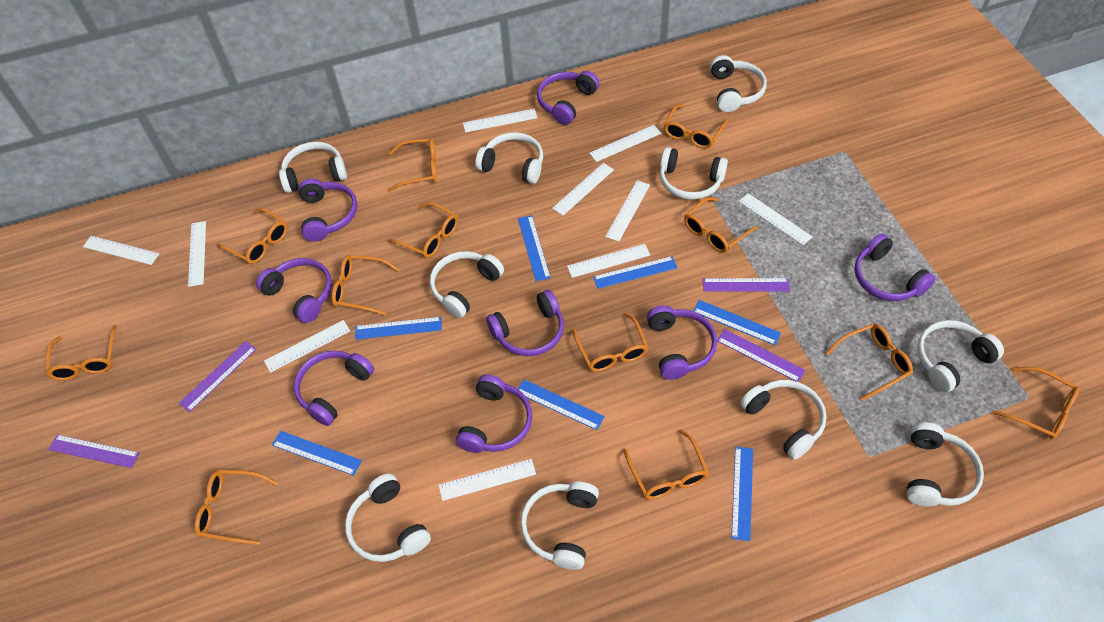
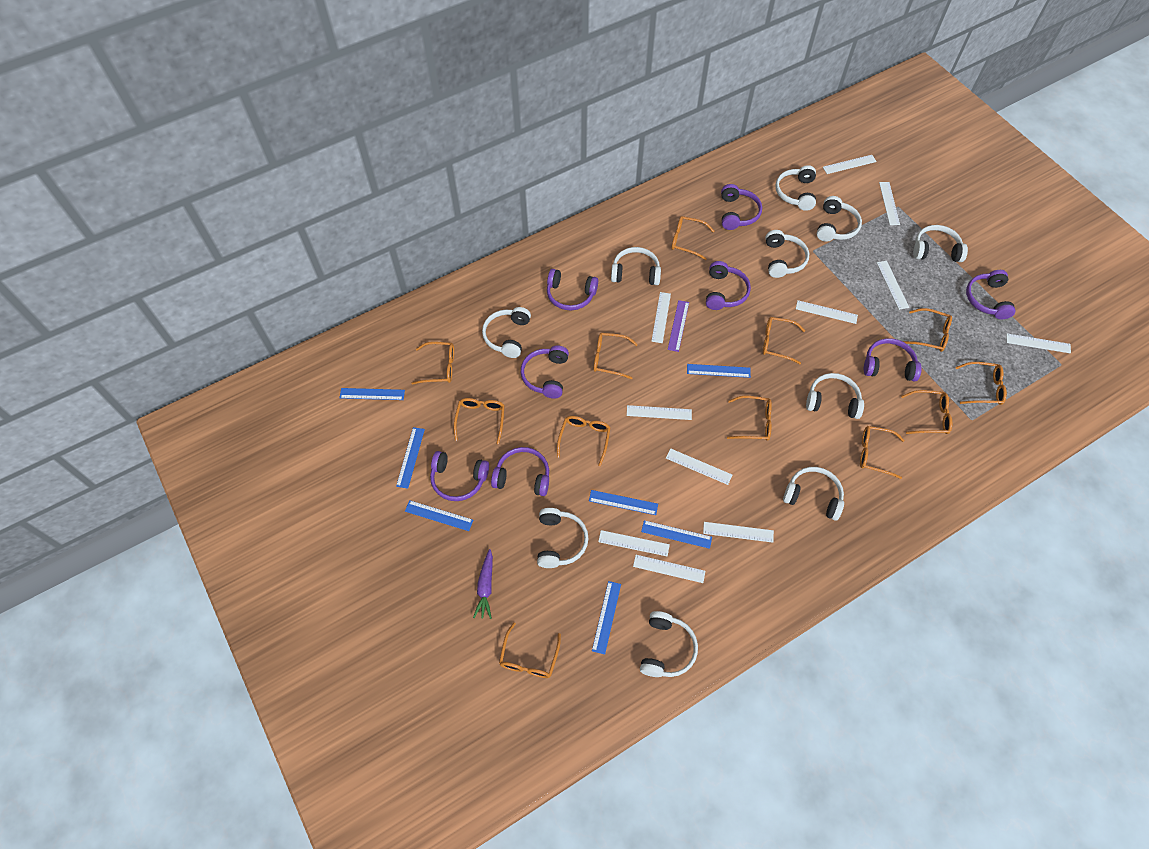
purple carrot: none = 0 -> [473,549,493,619] = 1
purple ruler: [48,435,139,468] [179,341,256,412] [703,278,790,292] [717,329,806,382] = 4 -> [668,300,689,352] = 1
white ruler: [83,236,159,265] [188,221,206,287] [264,320,350,373] [439,459,536,501] [463,109,537,133] [552,163,614,215] [567,244,650,278] [589,125,661,162] [605,181,650,242] [739,193,813,246] = 10 -> [598,530,670,556] [627,405,692,420] [633,555,705,583] [651,292,671,343] [666,448,732,485] [703,522,774,543] [796,300,858,324] [823,155,877,174] [877,261,909,310] [879,182,900,225] [1006,333,1071,353] = 11

